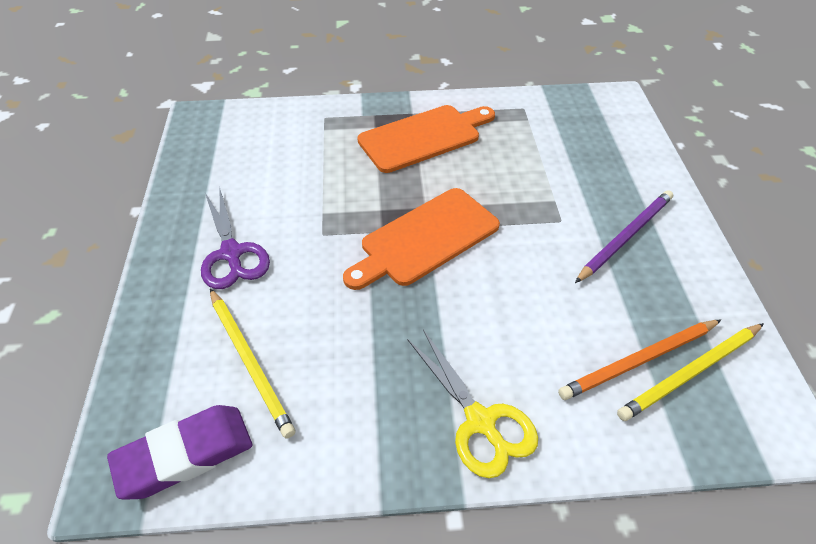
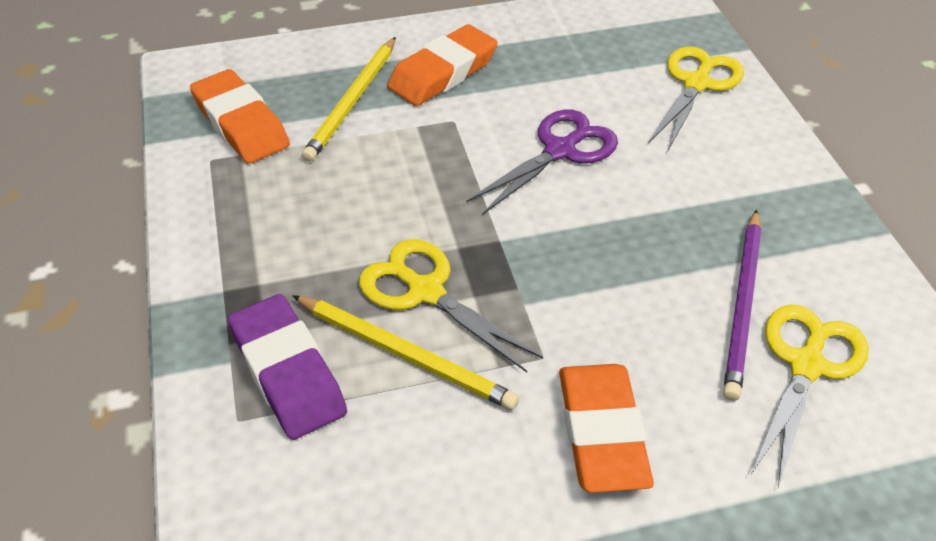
orange cutting board: [343,188,500,290] [358,105,495,173] = 2 -> none = 0
orange eraser: none = 0 -> [190,69,290,164] [387,24,498,106] [559,364,654,493] = 3
orange pencil: [558,320,721,400] = 1 -> none = 0
yellow scissors: [407,330,538,478] = 1 -> [359,239,543,372] [648,47,744,150] [751,304,869,487] = 3

